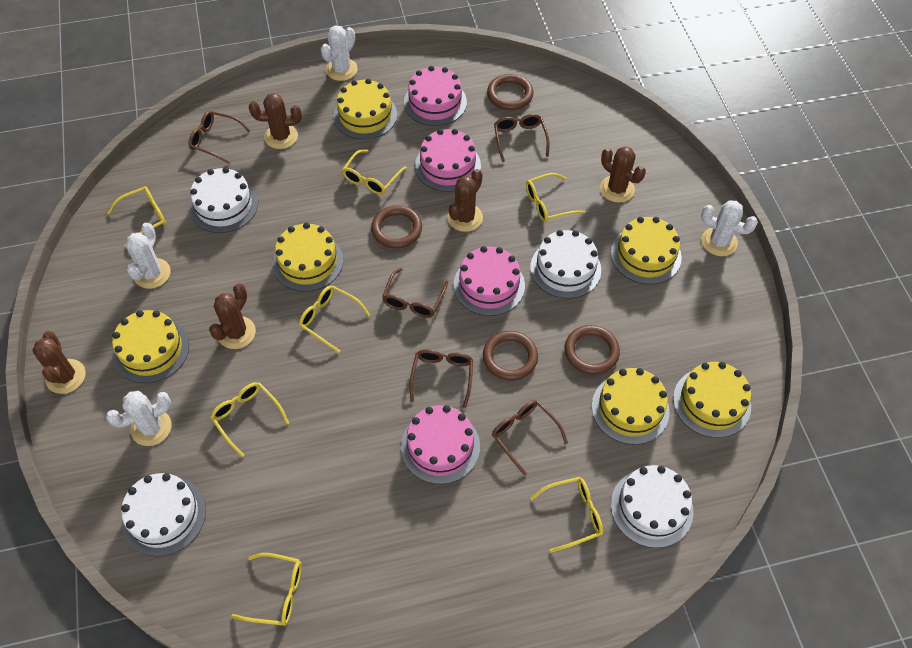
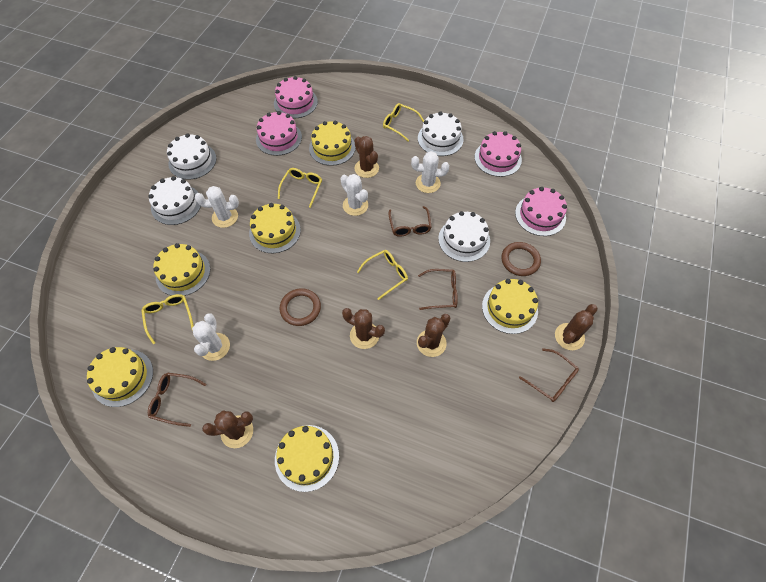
brown glasses: [189,111,250,164] [382,268,448,318] [409,349,473,408] [492,400,568,476] [494,114,550,162] = 5 -> [148,372,206,427] [388,206,432,237] [418,269,458,310] [519,348,579,402] = 4
brown ring: [371,205,422,248] [483,331,538,380] [487,74,533,110] [564,325,620,375] = 4 -> [280,288,321,326] [501,242,541,276] = 2
yellow glasses: [107,186,166,247] [210,382,289,457] [231,553,302,626] [299,286,370,353] [342,149,407,195] [526,173,585,222] [530,477,603,553] = 7 -> [141,294,194,344] [278,168,322,208] [357,250,408,300] [383,103,424,141] = 4

